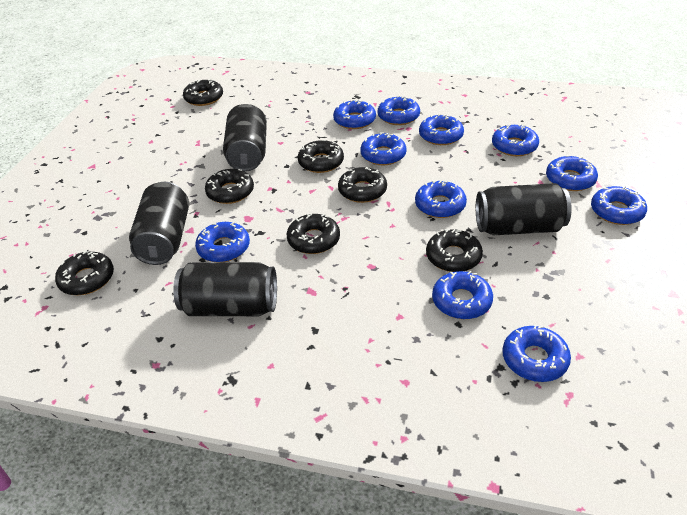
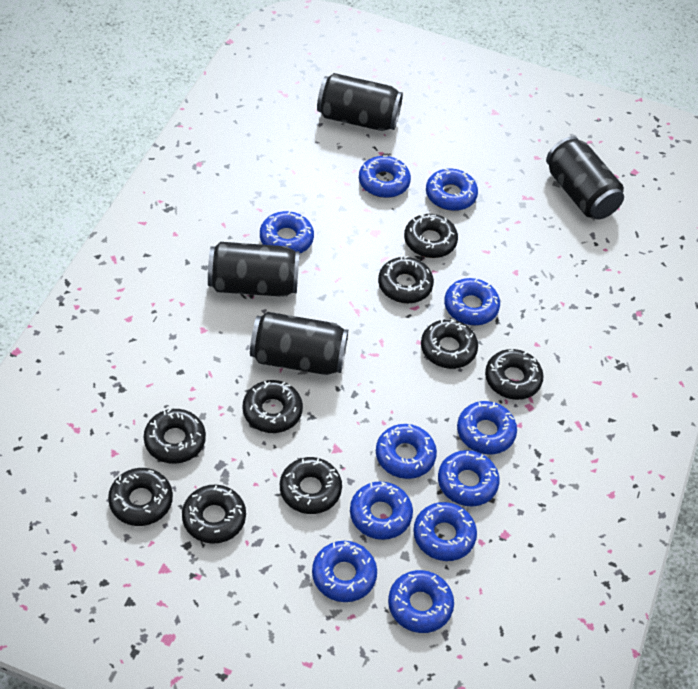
black donut: [55,251,114,295] [183,79,223,106] [205,169,254,204] [287,213,340,254] [298,140,344,173] [338,166,387,203] [426,229,483,272] = 7 -> [108,468,173,526] [144,408,206,464] [182,485,246,544] [243,380,303,433] [280,457,342,514] [378,256,434,303] [404,214,458,258] [421,319,478,369] [485,349,544,400] = 9

